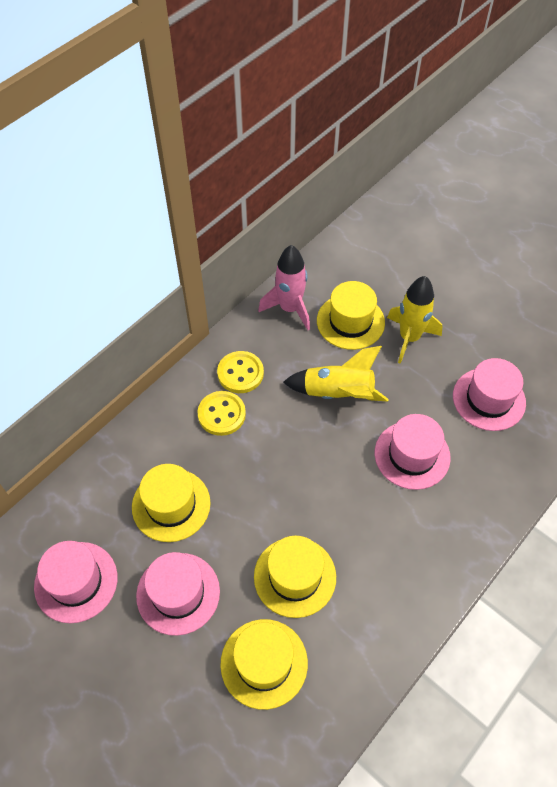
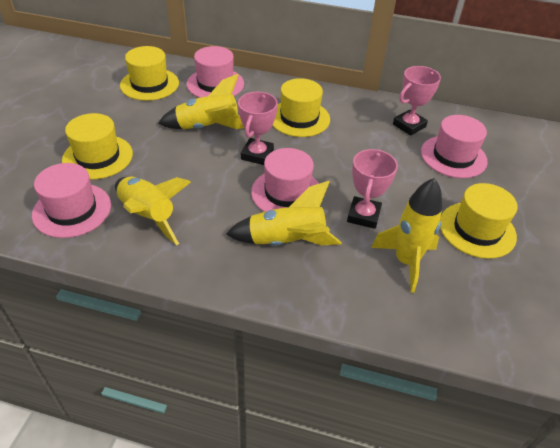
pink rocket: [258,245,310,330] = 1 -> none = 0
pink trophy: none = 0 -> [238,92,278,165] [347,149,398,229] [393,66,441,136] = 3
yellow button: [197,391,246,436] [217,351,264,393] = 2 -> none = 0
yellow rocket: [283,346,389,402] [387,276,443,364] = 2 -> [115,176,191,245] [158,74,244,129] [226,181,341,246] [371,178,442,293] = 4

